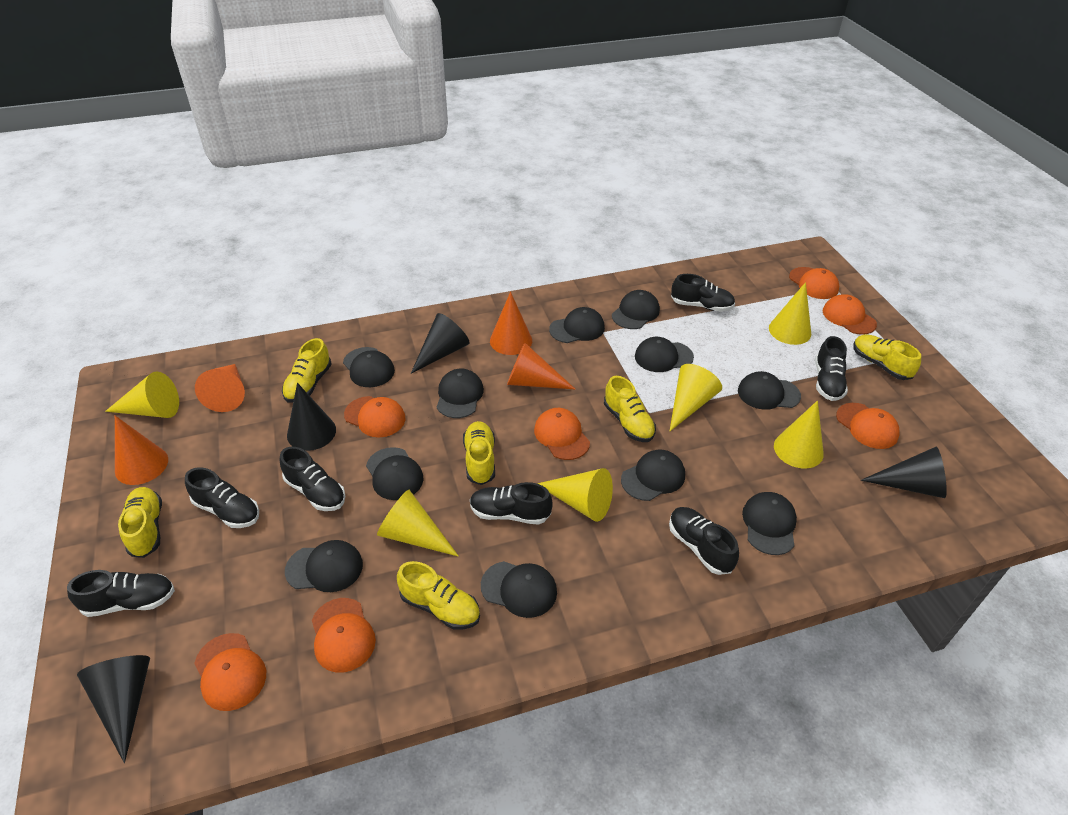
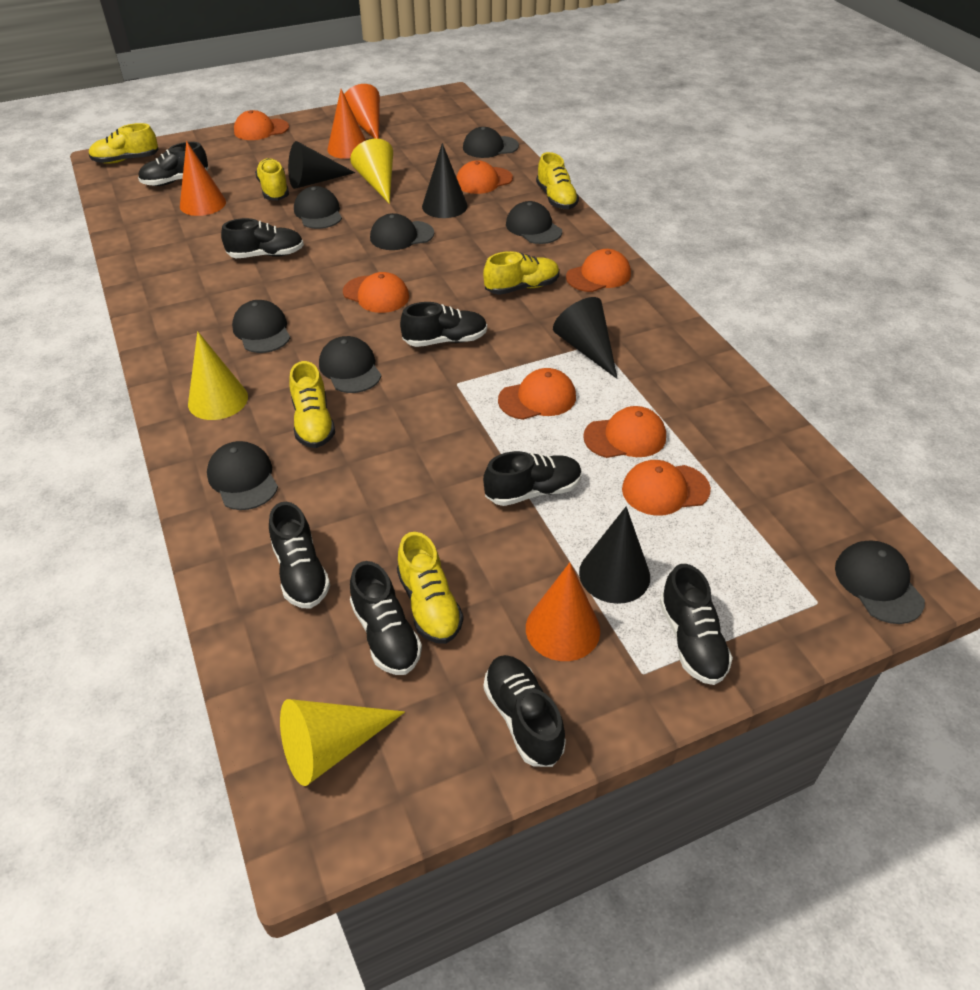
black cap: [285,540,363,592] [343,347,395,387] [366,447,423,500] [437,369,484,418] [481,561,557,618] [549,307,605,343] [612,290,660,329] [621,449,685,501] [635,337,694,372] [738,371,801,410] [742,492,797,555] = 11 -> [207,441,278,510] [232,300,290,353] [294,186,342,229] [319,336,381,393] [370,213,434,250] [463,127,519,158] [506,201,562,244] [835,541,925,624] = 8
black shoe: [67,570,175,617] [185,467,259,528] [280,447,345,511] [470,482,553,525] [669,507,739,575] [671,274,735,312] [815,336,848,401] = 7 -> [138,142,209,186] [221,218,304,258] [269,502,330,609] [350,561,422,675] [400,302,487,347] [483,451,582,506] [484,655,566,767] [659,564,733,685] = 8
yellow cone: [105,371,179,418] [377,490,459,557] [537,468,613,522] [669,364,722,432] [769,282,811,345] [774,400,824,469] = 6 -> [188,331,248,420] [280,699,405,786] [350,139,393,204] = 3

